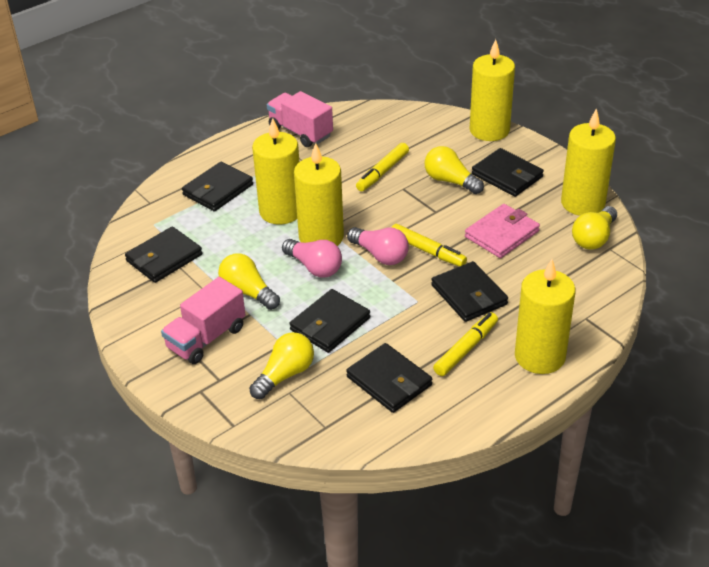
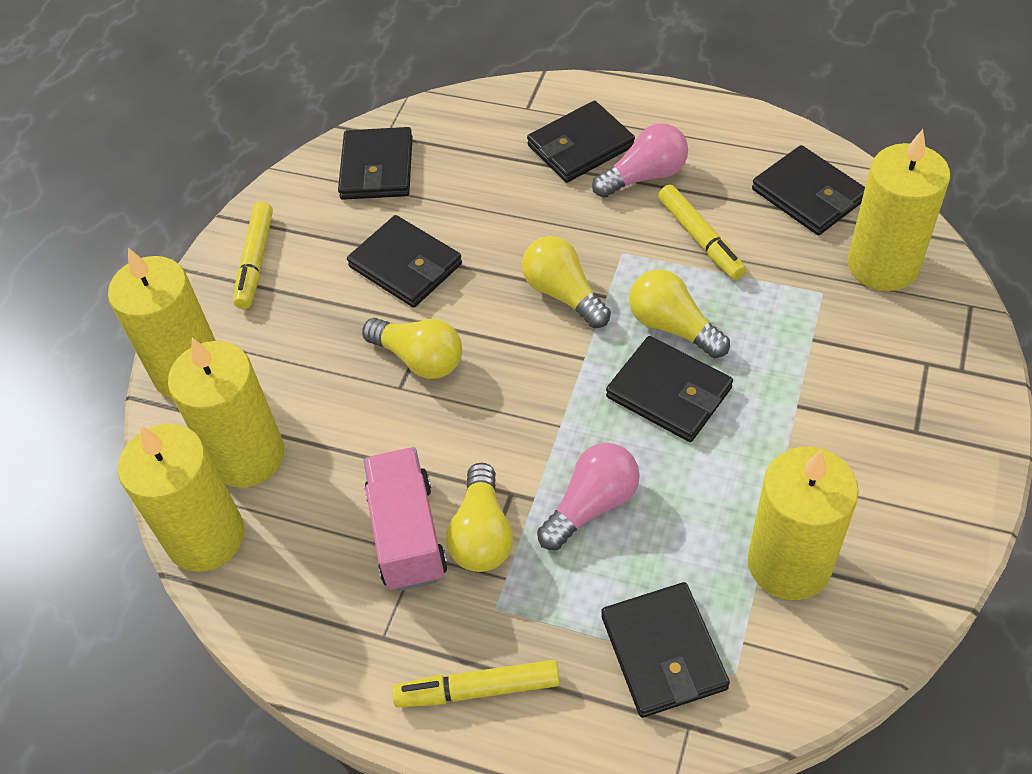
pink truck: [161,277,246,364] [267,91,333,147] = 2 -> [364,447,448,591] = 1
pink wallet: [465,204,540,258] = 1 -> none = 0

